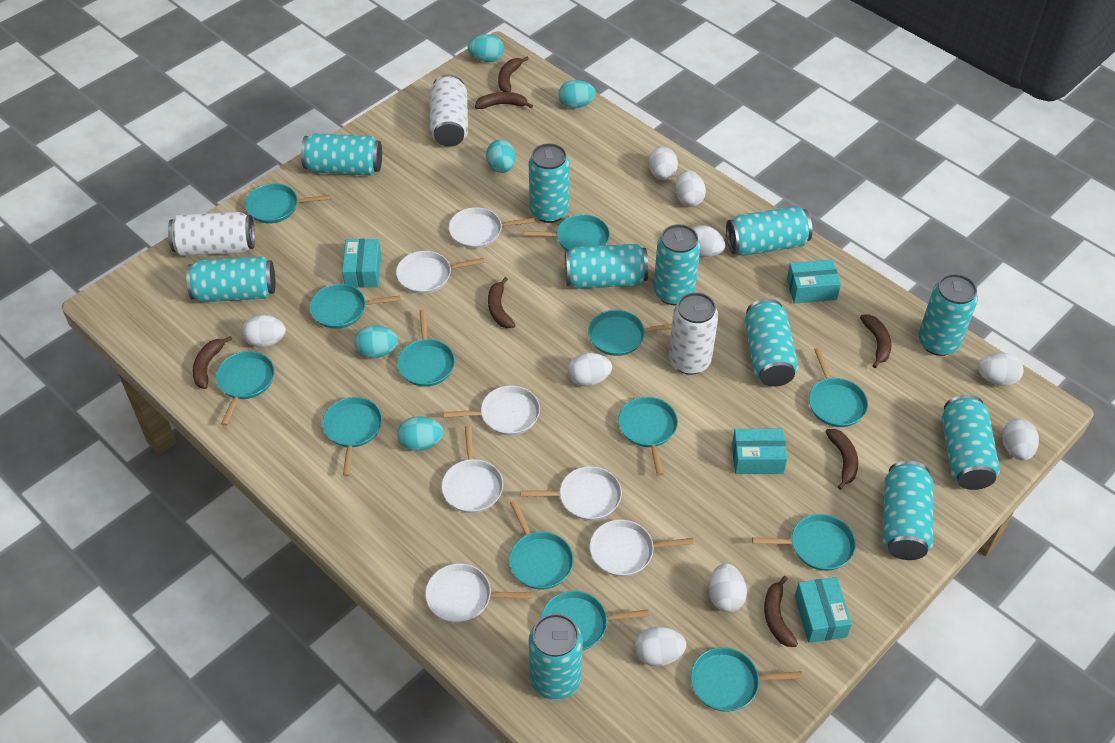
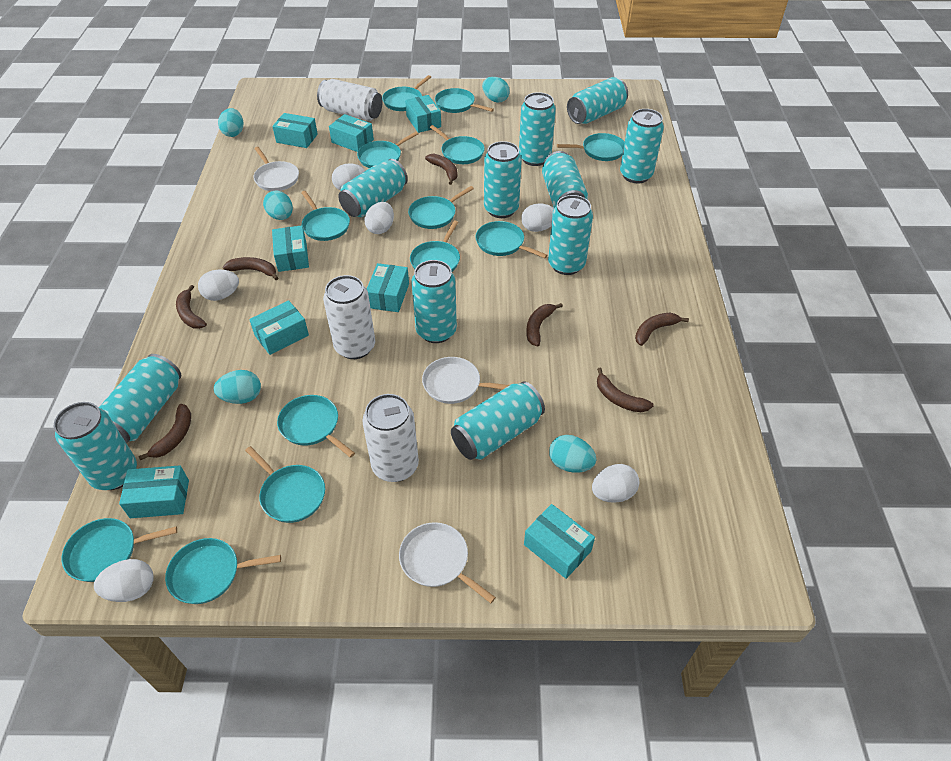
turquoise box: [342,239,381,288] [732,429,787,474] [787,259,841,304] [795,577,852,643] = 4 -> [119,465,189,518] [249,300,309,355] [272,113,318,148] [272,225,309,272] [329,114,374,152] [367,263,409,312] [405,95,441,133] [524,504,595,579] = 8
white egg: [242,315,286,348] [568,353,612,386] [635,627,687,666] [648,147,678,180] [675,170,706,207] [692,225,725,257] [709,563,747,612] [978,353,1024,386] [1002,419,1039,461] = 9 -> [94,559,154,602] [198,270,239,301] [332,163,365,190] [364,202,394,234] [521,203,554,232] [592,464,639,503] = 6
white pan: [396,251,484,294] [425,564,532,623] [441,426,503,513] [443,385,540,435] [449,207,535,249] [521,466,622,521] [590,520,694,577] = 7 -> [253,147,299,191] [399,522,496,603] [422,357,509,404] = 3

